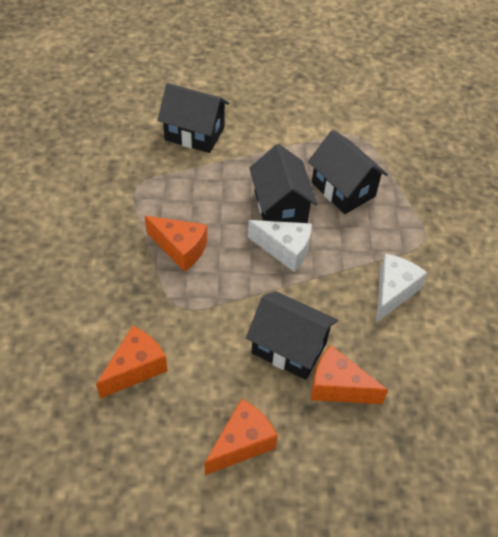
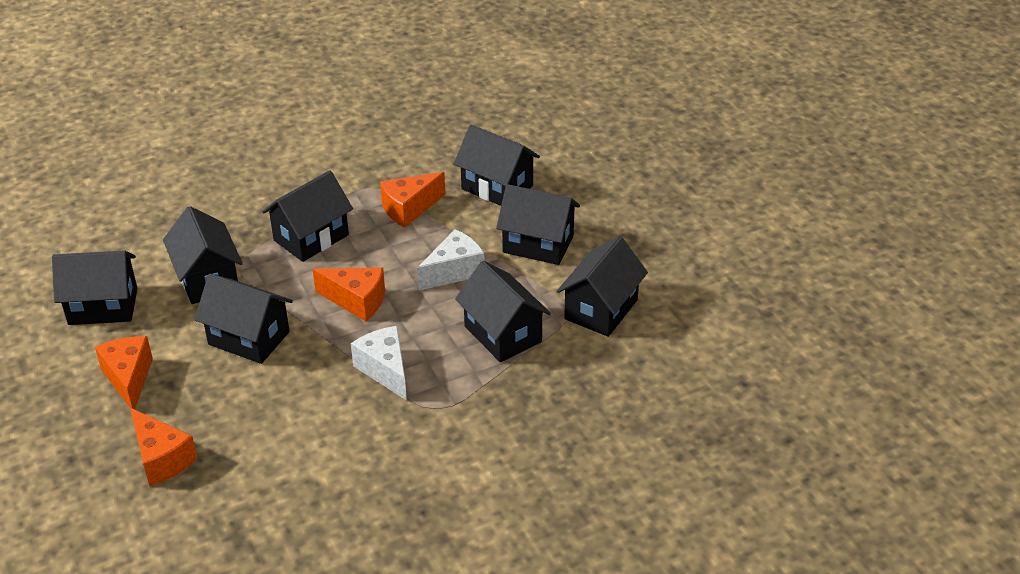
black house: [157,83,230,153] [246,291,338,380] [249,144,318,223] [308,130,388,214] = 4 -> [52,250,137,325] [163,206,243,304] [194,274,293,364] [262,170,353,262] [454,125,540,206] [455,261,551,362] [496,184,580,265] [557,236,648,337] = 8

